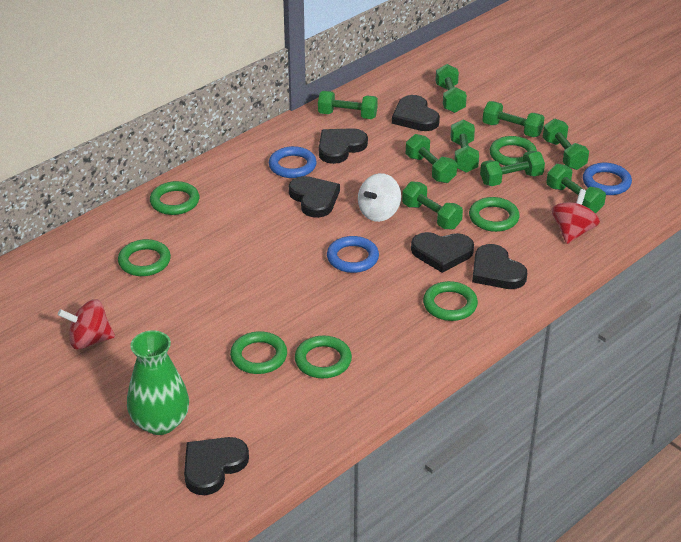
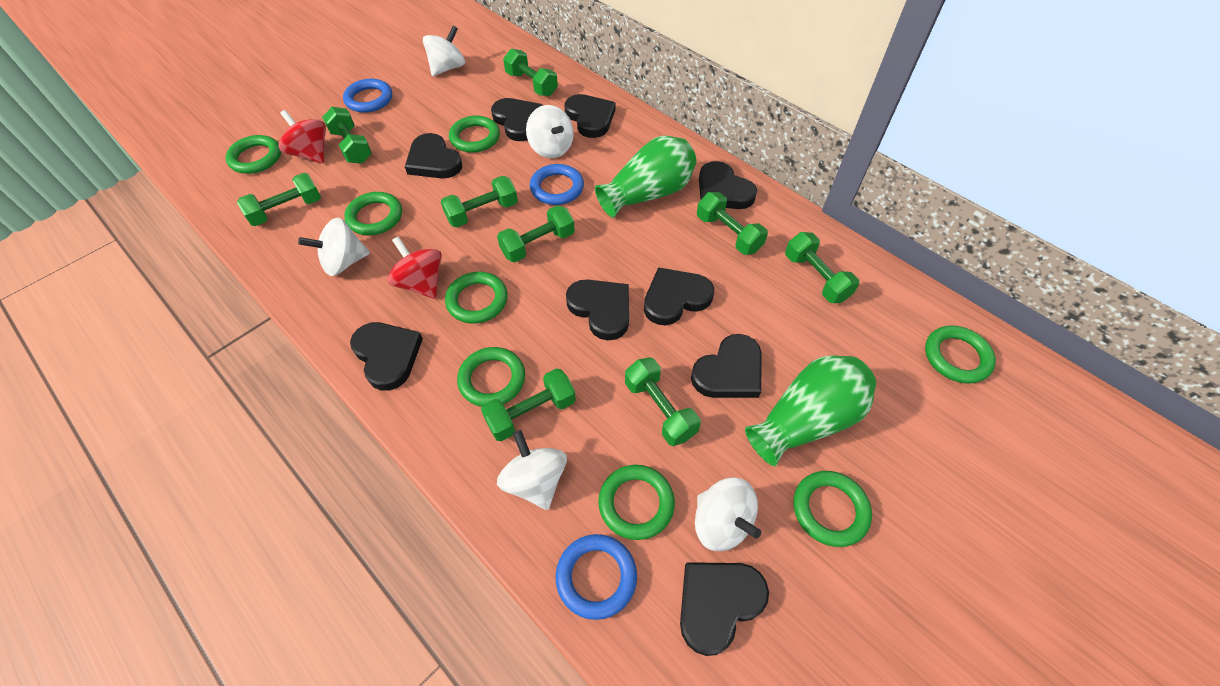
black heart: [184,437,249,495] [289,176,340,218] [319,128,368,164] [392,95,440,131] [411,232,474,273] [472,244,527,289] = 6 -> [350,322,423,391] [405,133,462,178] [491,98,543,141] [564,94,616,138] [566,279,629,340] [644,267,714,325] [680,562,769,656] [691,334,762,398] [699,161,757,209] = 9
green ring: [118,239,171,276] [150,181,199,215] [230,331,287,374] [295,335,352,378] [423,281,478,321] [469,197,520,232] [490,136,537,166] = 7 -> [225,135,281,174] [344,192,402,235] [445,272,508,324] [449,115,500,153] [457,347,525,407] [598,465,675,540] [794,471,872,547] [925,325,996,384] = 8
green vase: [127,331,189,435] = 1 -> [595,136,696,218] [745,355,876,466] = 2
white spinning top: [358,173,401,222] = 1 -> [298,217,370,276] [423,26,465,76] [497,430,567,510] [526,105,574,158] [695,478,761,551] = 5

